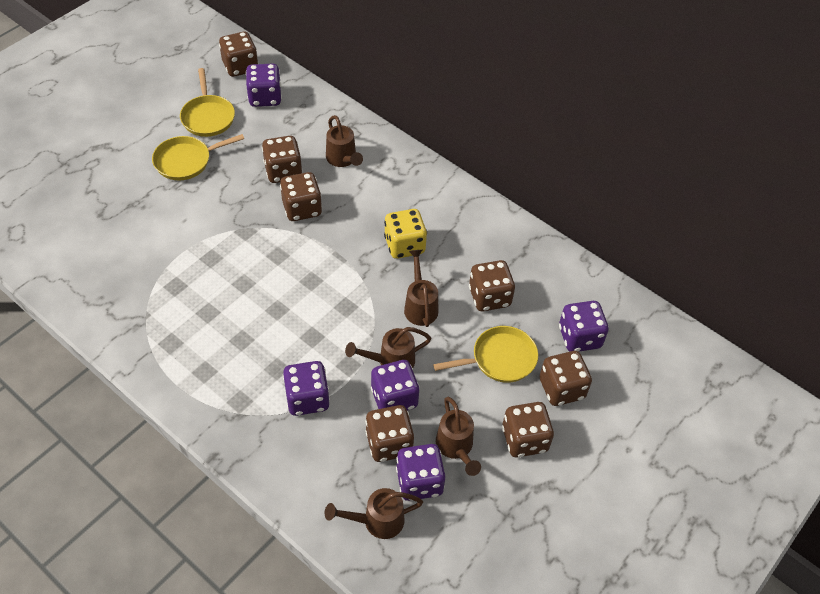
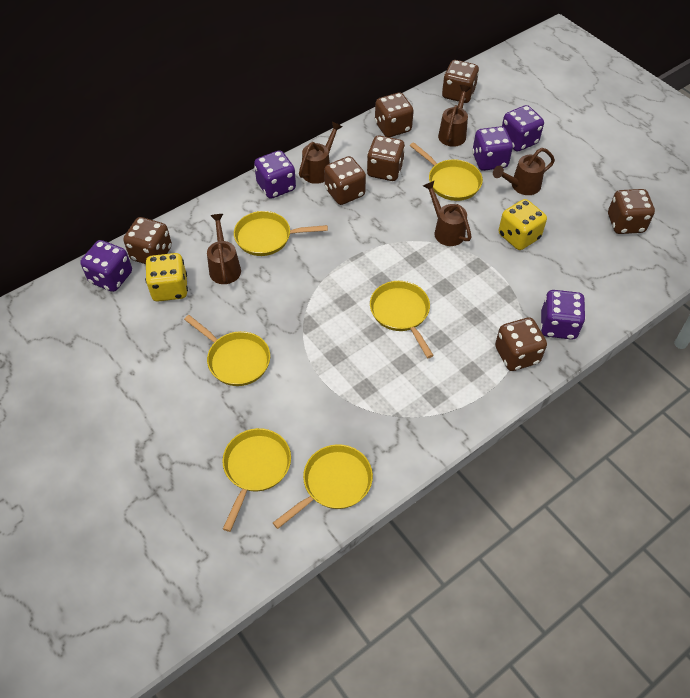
yellow dice: [384,209,427,259] = 1 -> [145,253,188,301] [499,199,547,250] = 2
yellow pan: [152,134,244,180] [180,68,235,137] [433,326,538,383] = 3 -> [184,315,270,386] [222,428,291,532] [234,211,328,256] [273,444,373,529] [370,281,434,358] [410,142,483,201] = 6

